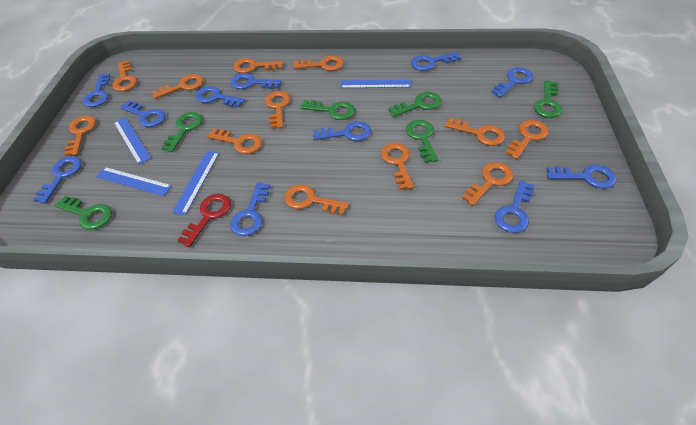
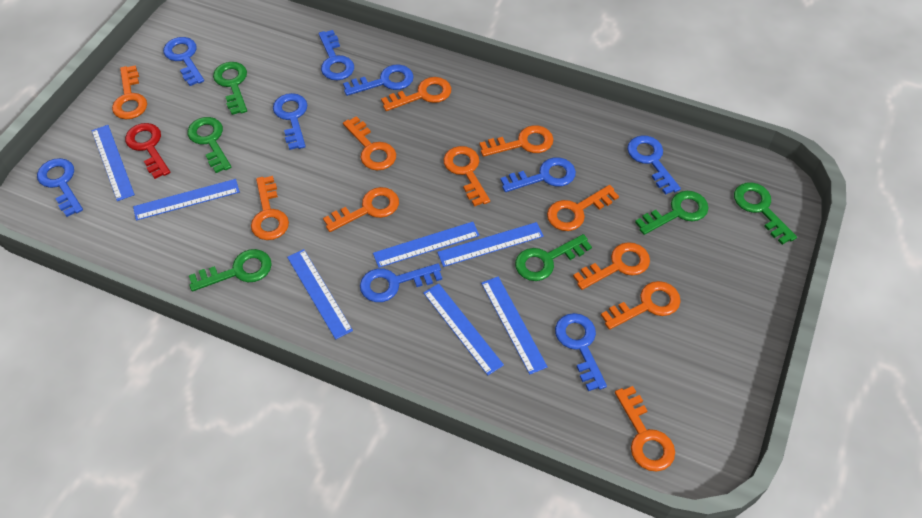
blue key: [33,156,82,204] [83,74,110,107] [120,101,166,127] [196,86,245,107] [230,73,282,89] [230,182,270,236] [313,121,371,141] [411,52,461,71] [491,67,533,98] [495,180,534,233] [547,165,617,189] = 11 -> [37,158,83,217] [163,37,204,86] [273,93,307,150] [319,30,354,80] [343,65,414,96] [360,263,442,302] [500,157,576,192] [555,313,607,391] [627,135,681,195] = 9
blue ruler: [96,167,172,196] [113,117,151,165] [172,151,219,215] [340,80,411,88] = 4 -> [92,125,135,201] [133,179,240,221] [287,249,353,340] [373,222,480,268] [423,283,504,375] [437,222,544,267] [481,276,548,374] = 7
orange key: [64,116,96,156] [113,61,137,91] [152,74,204,99] [207,128,262,154] [233,58,283,73] [265,91,290,129] [284,184,349,215] [293,56,344,71] [381,143,414,190] [445,118,505,146] [462,162,513,206] [505,120,549,159] = 12 -> [112,65,147,119] [251,176,289,240] [323,187,399,232] [343,116,396,170] [381,77,451,111] [443,146,490,207] [480,125,554,157] [547,185,619,231] [573,242,650,290] [601,281,681,330] [615,386,675,472] = 11

